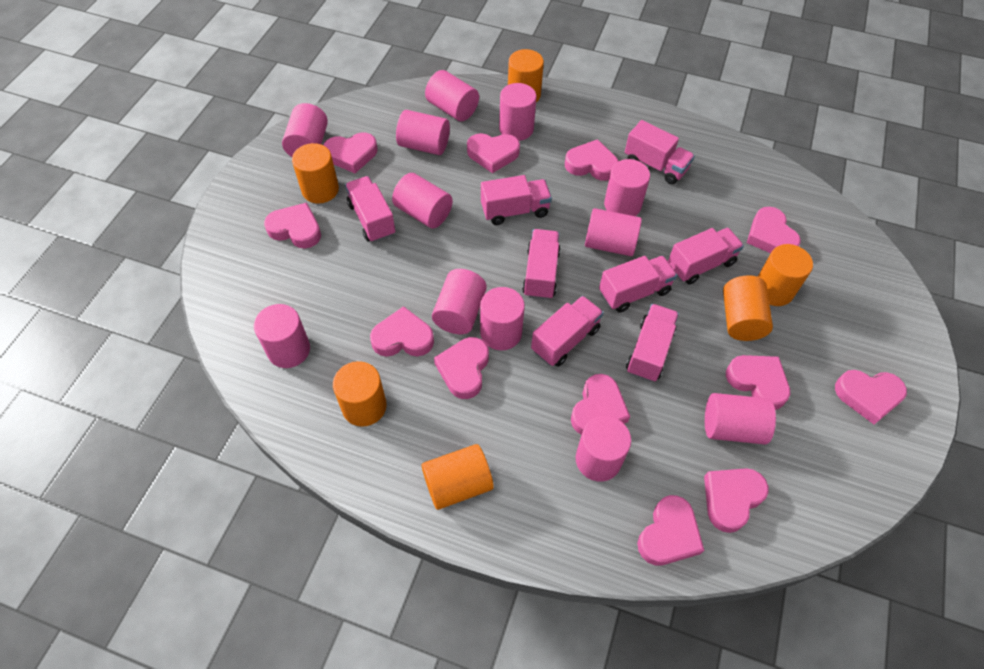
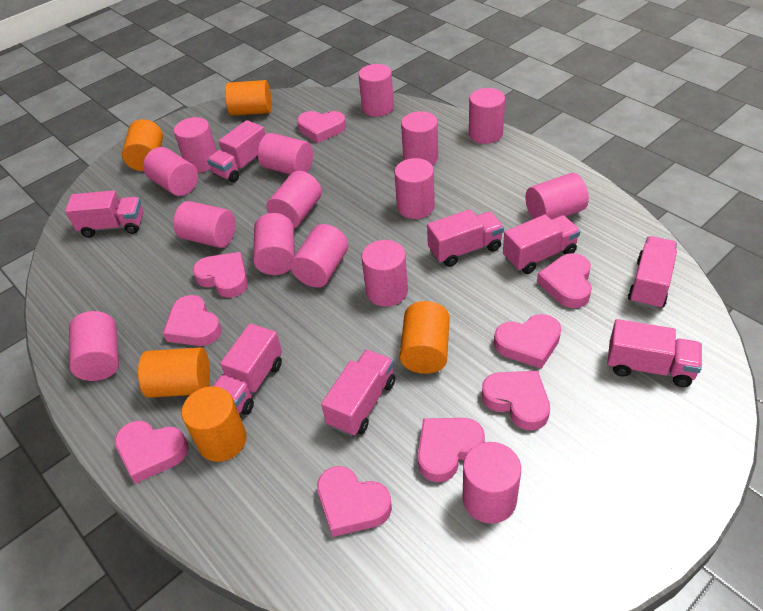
orange cylinder: [292,143,339,204] [333,361,387,427] [422,444,493,510] [508,49,544,102] [723,275,773,341] [758,244,813,306] = 6 -> [122,119,163,171] [138,347,210,398] [181,386,246,462] [225,80,272,116] [400,301,450,374] = 5
pink cylinder: [254,304,310,368] [282,103,328,157] [392,173,453,228] [396,110,450,155] [425,70,479,121] [432,269,487,334] [480,287,525,351] [499,83,536,141] [576,416,631,481] [585,208,642,256] [604,159,650,216] [705,393,776,445] = 12 -> [69,311,119,381] [143,147,198,196] [173,201,235,248] [174,117,217,172] [253,213,295,275] [258,133,313,174] [267,171,322,228] [290,224,348,288] [358,64,394,117] [361,240,408,307] [394,158,435,219] [401,111,438,165] [463,442,521,524] [469,88,505,144] [525,173,589,220] = 15
pink heart: [264,203,321,249] [323,133,377,173] [370,306,434,357] [434,337,489,399] [467,133,520,173] [565,139,618,181] [571,374,630,435] [637,495,704,565] [704,468,769,533] [726,355,790,410] [747,207,801,253] [835,370,907,424] = 12 -> [115,421,189,484] [163,295,222,346] [192,252,248,298] [297,111,346,143] [317,466,392,537] [418,418,485,482] [482,371,550,431] [494,314,561,369] [537,253,592,308] = 9

